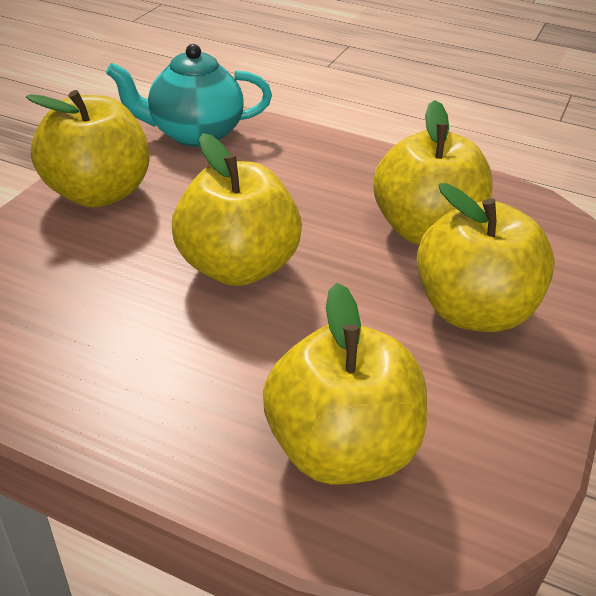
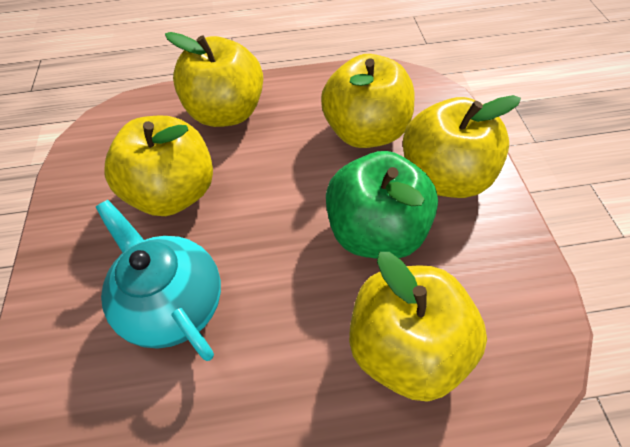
green apple: none = 0 -> [326,151,438,259] = 1

